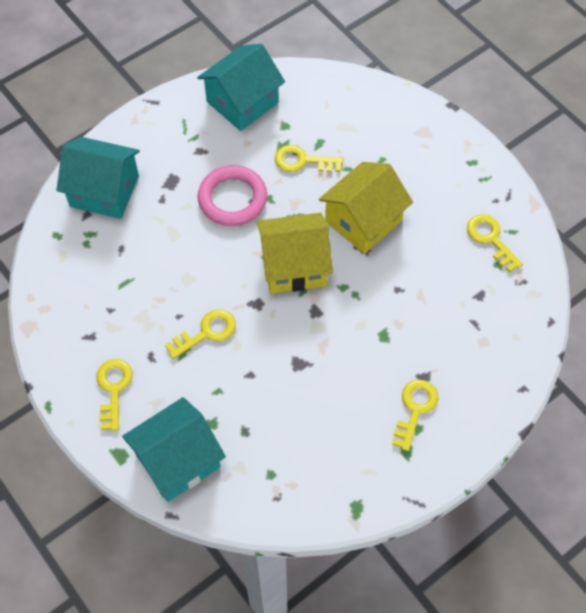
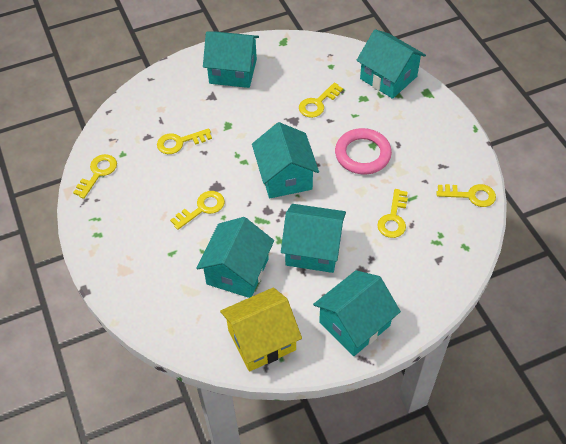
turquoise house: [56,137,140,219] [122,397,226,502] [197,44,285,131] = 3 -> [196,217,274,298] [203,31,259,88] [252,122,319,198] [281,204,346,273] [313,270,401,356] [356,29,426,99] = 6
yellow house: [257,213,333,293] [319,162,413,254] = 2 -> [220,287,302,372] = 1
yellow key: [97,359,133,431] [165,310,236,359] [275,145,343,172] [392,380,438,451] [467,214,523,272] = 5 -> [73,154,117,199] [157,128,212,154] [170,191,225,230] [299,82,343,118] [377,189,408,238] [436,184,496,207] = 6

